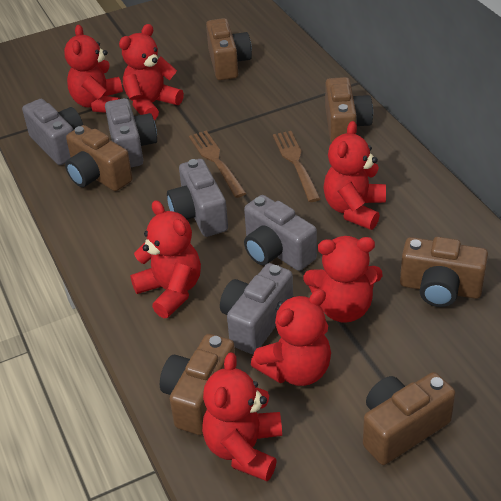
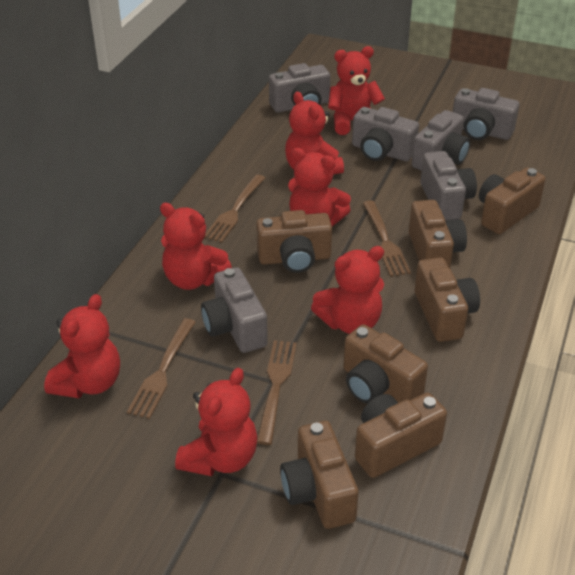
brown camera: [65,125,133,191] [160,334,237,435] [206,18,252,80] [325,77,373,143] [363,372,456,465] [400,237,488,307] = 6 -> [256,210,332,273] [280,421,359,529] [343,324,428,404] [355,392,447,478] [409,200,467,268] [415,258,480,342] [479,168,546,234] = 7
brown fork: [189,131,247,198] [273,131,321,202] = 2 -> [127,318,196,419] [204,175,265,243] [257,340,297,445] [363,200,411,277] = 4
grey camera: [22,99,83,165] [105,98,157,167] [167,159,228,237] [220,263,293,354] [244,195,317,271] = 5 -> [201,267,268,353] [269,63,330,113] [352,107,419,161] [412,110,470,171] [420,151,477,220] [453,88,519,140] = 6

